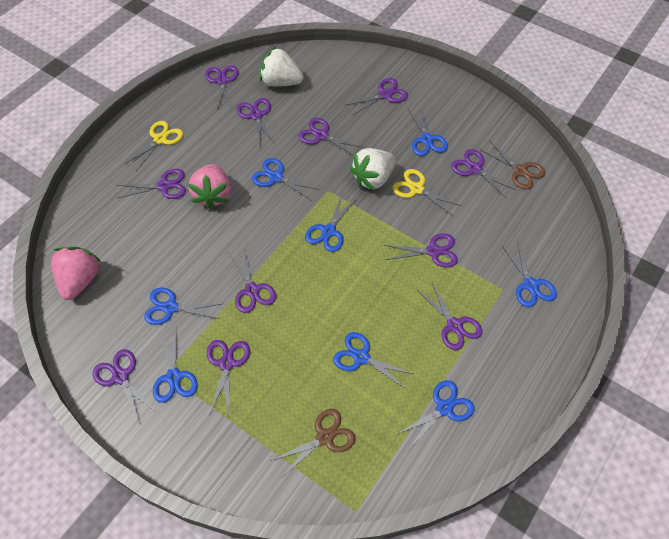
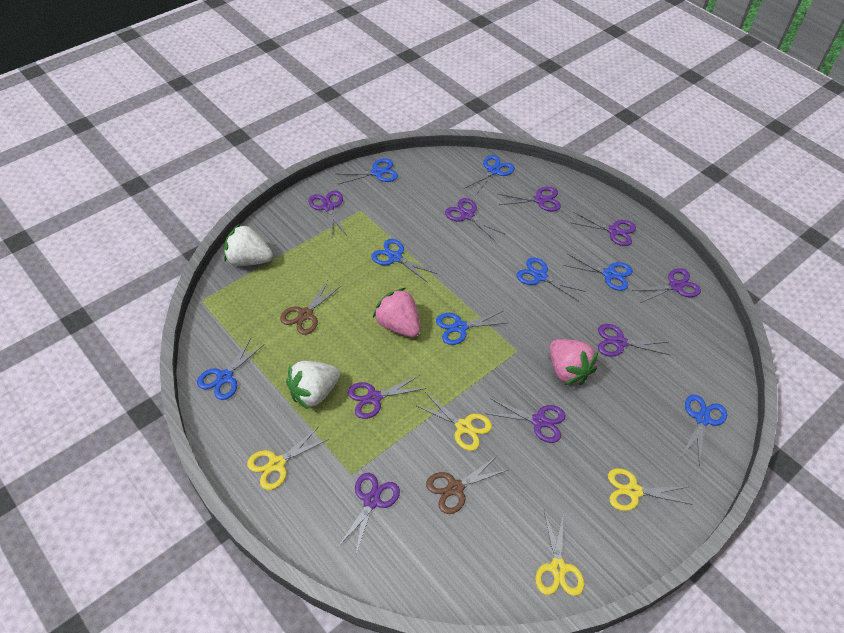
purple scissors: [92,349,157,424] [118,169,186,199] [205,66,239,110] [207,340,250,415] [229,248,276,313] [236,98,275,148] [298,118,364,156] [346,78,408,115] [384,233,458,268] [417,281,482,350] [451,149,516,199] = 11 -> [308,191,346,235] [337,473,400,554] [348,375,427,419] [445,198,504,241] [488,398,566,443] [498,187,561,211] [570,212,636,246] [598,324,670,356] [632,268,701,303] = 9
yellow scissors: [125,121,183,172] [392,169,461,216] = 2 -> [247,427,329,490] [415,392,492,451] [535,511,584,596] [608,468,692,511] = 4

